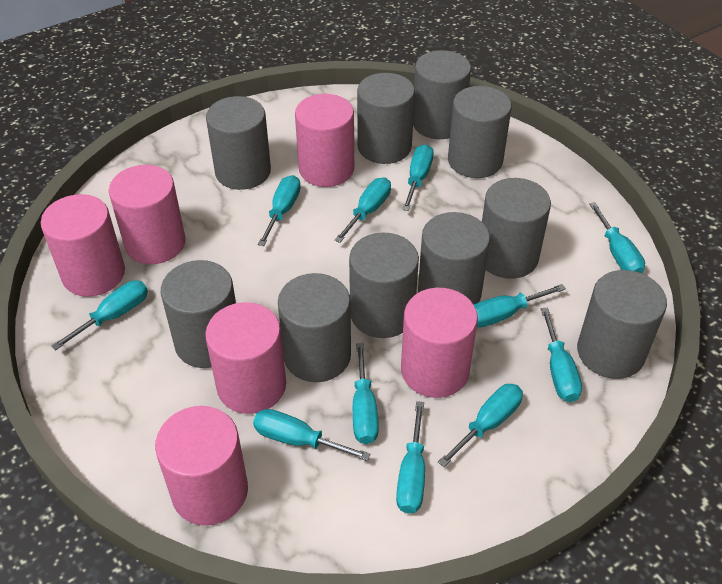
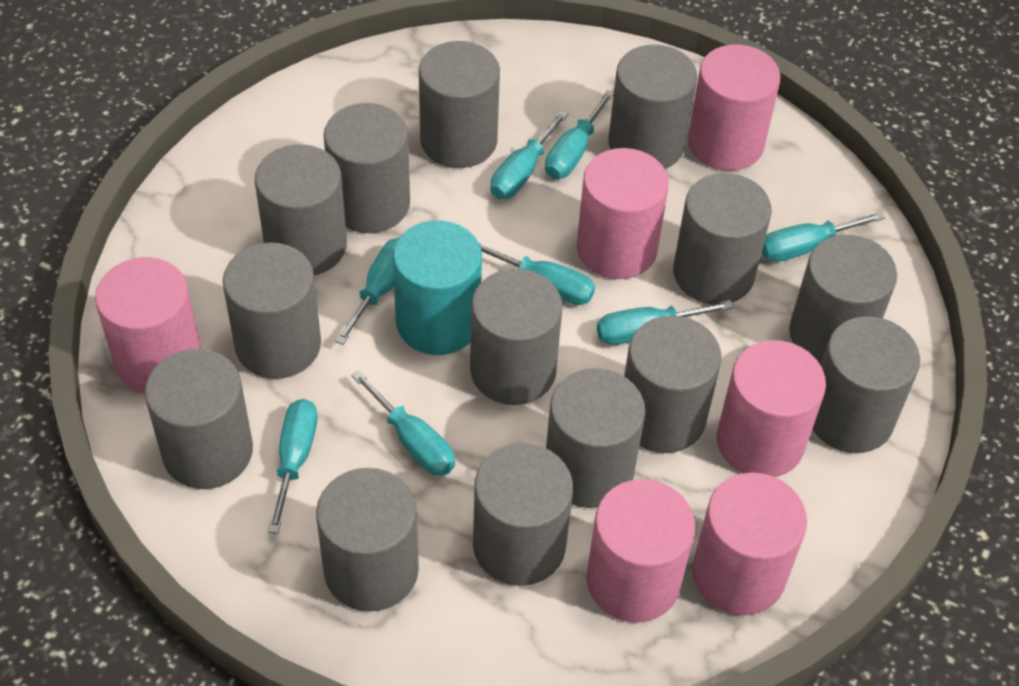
grey cylinder: [161,260,236,368] [206,96,271,190] [278,273,351,382] [349,233,419,338] [357,73,415,164] [413,50,471,139] [418,212,490,305] [448,86,512,178] [482,178,551,279] [577,270,667,379] = 10 -> [145,349,253,489] [223,243,321,379] [255,144,347,275] [316,468,419,612] [324,103,410,233] [419,41,500,168] [470,269,563,405] [473,443,573,586] [546,368,645,508] [608,45,697,169] [624,315,721,453] [673,173,772,305] [789,235,897,365] [812,316,920,453] = 14
turquoise cylinder: none = 0 -> [393,220,482,355] = 1
turquoise screwdriver: [51,280,148,350] [253,409,370,461] [257,175,301,246] [334,177,391,243] [353,343,379,444] [396,401,425,514] [402,144,434,211] [438,384,523,467] [474,284,566,327] [541,308,582,402] [589,202,645,273] = 11 -> [268,399,318,534] [335,238,399,345] [352,370,455,476] [479,243,595,305] [491,110,568,199] [545,90,614,179] [597,300,734,345] [762,211,885,262] = 8

